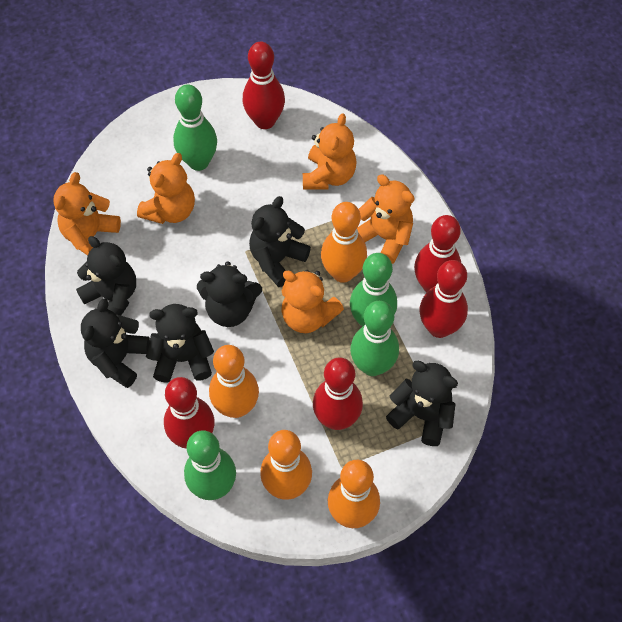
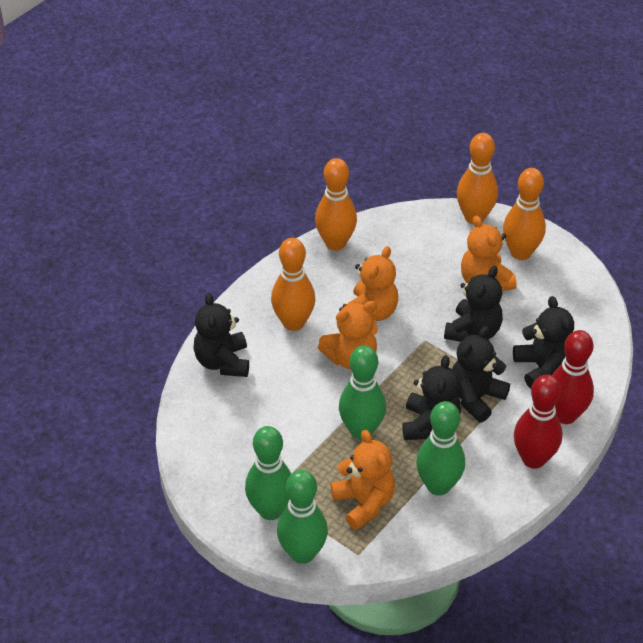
black teddy bear: [76,236,136,316] [81,298,150,388] [146,304,214,383] [197,261,262,327] [249,196,311,287] [386,361,458,446] = 6 -> [193,293,249,377] [402,355,461,440] [444,266,503,342] [452,326,510,422] [513,296,574,389] = 5
orange teddy bear: [54,172,121,256] [137,153,195,224] [281,270,344,333] [303,113,356,190] [357,175,415,264] = 5 -> [318,301,378,370] [330,430,395,530] [343,246,398,321] [461,215,517,291] = 4
red bowling pin: [164,377,215,449] [243,42,285,129] [313,357,363,430] [414,215,461,293] [420,260,468,338] = 5 -> [514,374,563,469] [552,330,594,424] = 2

